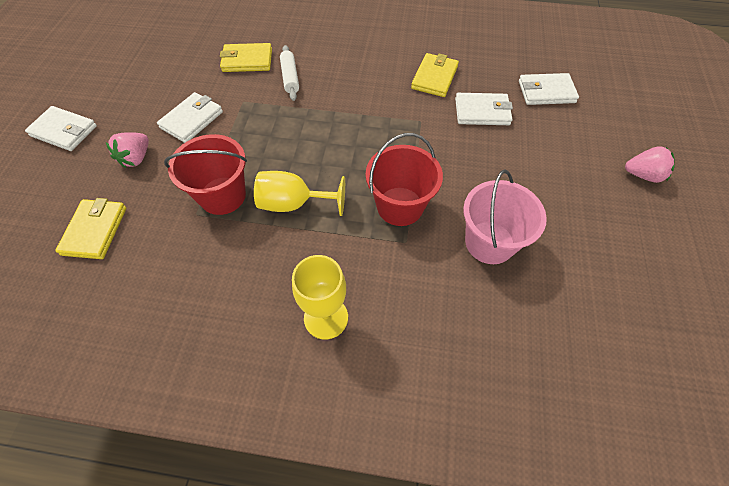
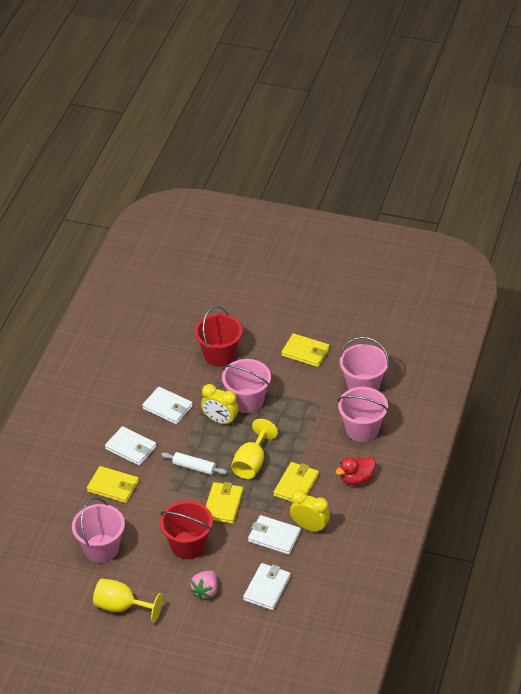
pink bucket: [463,170,547,264] = 1 -> [72,497,125,563] [222,359,271,413] [338,387,389,442] [340,337,389,390] = 4
pink strawberry: [106,132,149,168] [625,146,675,183] = 2 -> [190,571,218,600] = 1
red duck: none = 0 -> [335,457,376,485] = 1
yellow clock: none = 0 -> [201,384,239,426] [290,490,330,533] = 2
yellow wallet: [55,198,127,259] [220,43,272,72] [411,53,459,97] = 3 -> [87,466,139,503] [206,482,243,524] [274,462,319,502] [281,333,330,367] = 4

